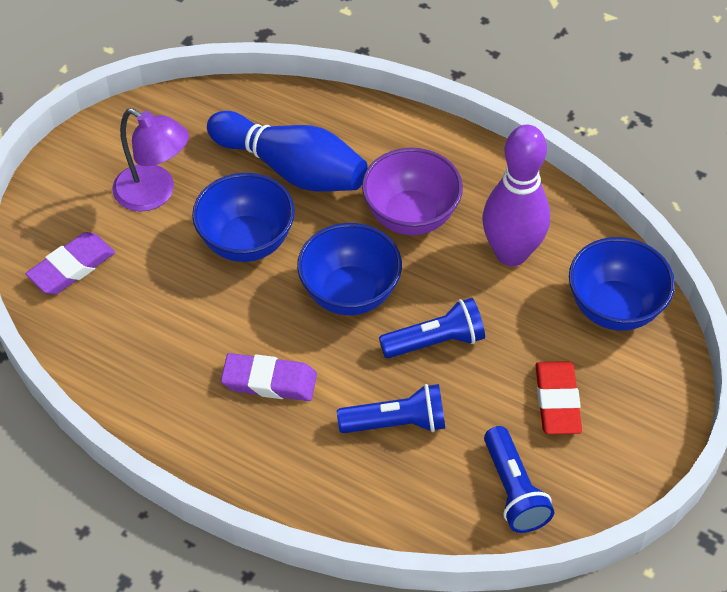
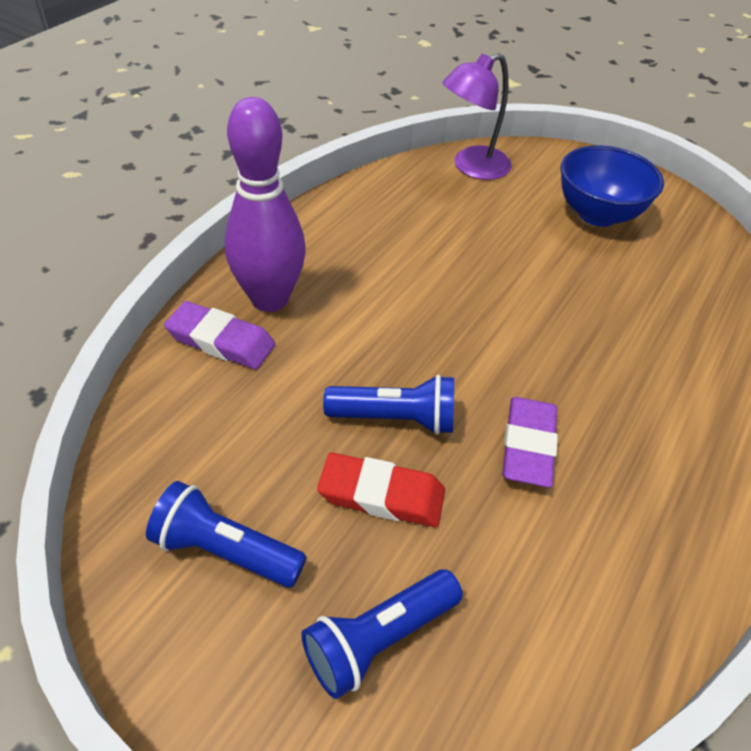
blue bowl: [192,173,295,262] [297,223,402,315] [569,237,675,331] = 3 -> [561,145,664,227] = 1
blue bowling pin: [207,111,368,192] = 1 -> none = 0
purple bowl: [362,148,463,235] = 1 -> none = 0

